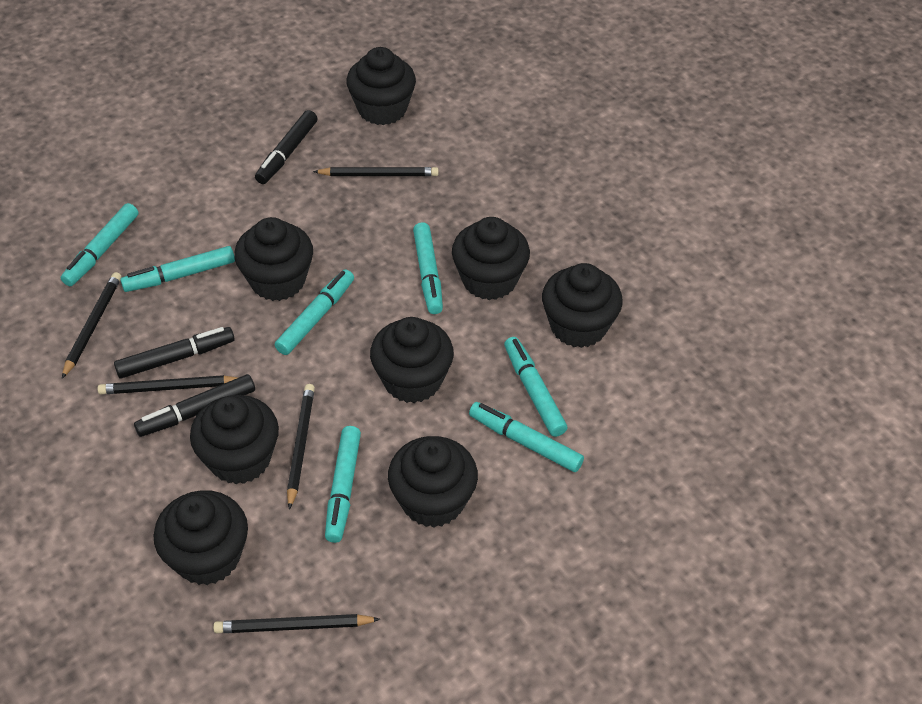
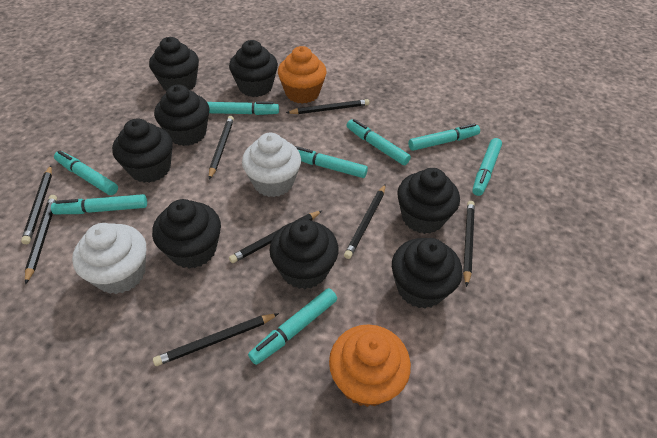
black marker: [114,327,235,378] [134,374,255,437] [255,110,318,184] = 3 -> none = 0
black pencil: [62,272,121,379] [97,375,239,395] [213,614,380,633] [287,384,315,510] [313,167,439,176] = 5 -> [21,165,52,244] [25,195,57,285] [153,313,279,366] [209,116,234,180] [229,210,323,263] [286,99,370,114] [344,184,386,259] [463,201,475,287] = 8
orange cupcake: none = 0 -> [278,46,326,104] [329,324,411,407] = 2
turquoise marker: [61,203,138,286] [120,246,235,292] [275,269,354,355] [325,426,361,543] [413,222,443,314] [469,402,584,472] [504,337,567,437] = 7 -> [51,194,147,214] [54,150,118,195] [207,101,279,115] [248,288,337,365] [295,146,368,178] [347,119,411,165] [408,124,480,151] [472,138,502,196] = 8
white cupcake: none = 0 -> [72,223,146,294] [242,133,301,197] = 2

